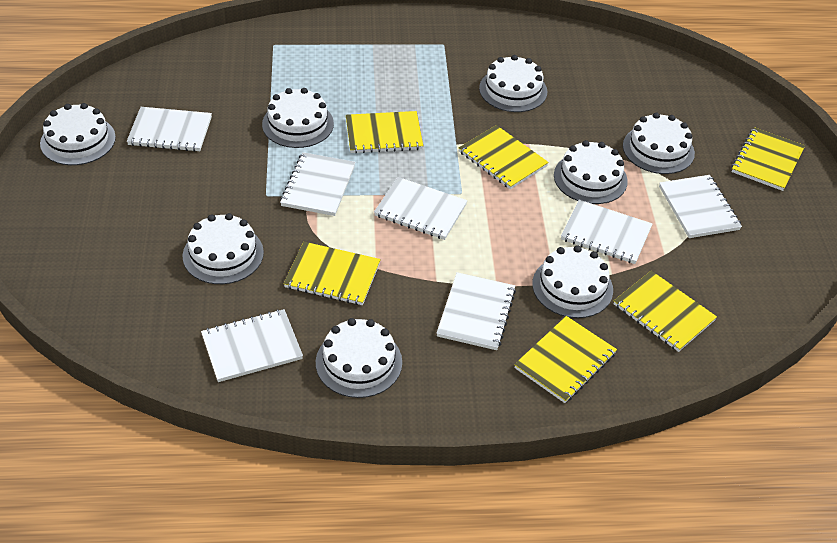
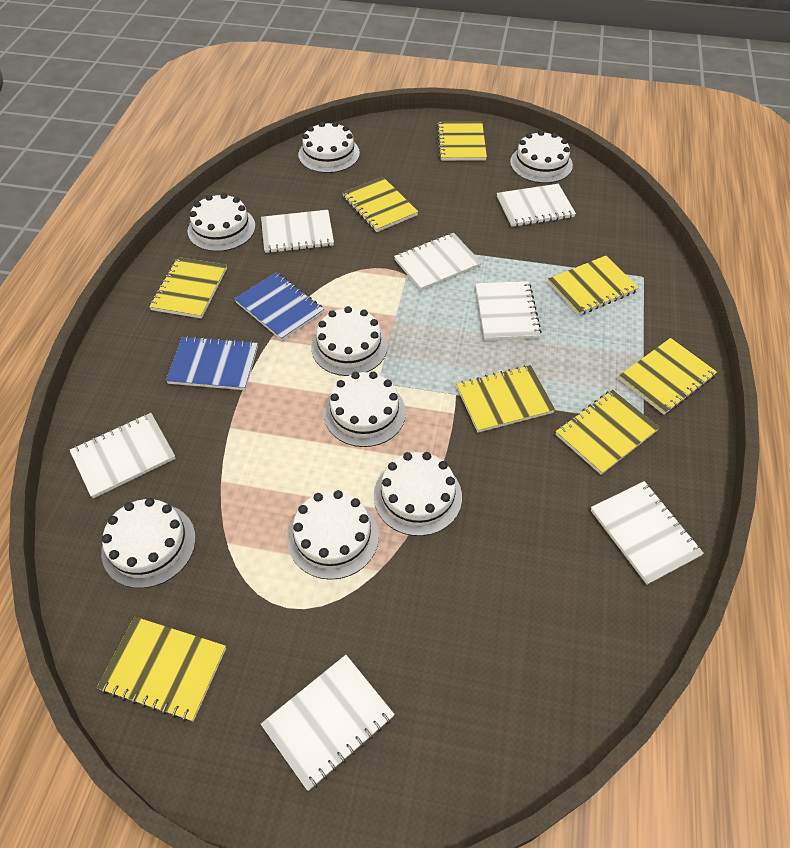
blue notebook: none = 0 -> [166,336,258,390] [235,272,324,341] = 2
yellow notebook: [284,242,381,305] [346,111,423,154] [459,125,549,189] [514,316,617,403] [614,271,717,352] [731,127,805,191] = 6 -> [97,617,226,722] [149,257,227,319] [342,177,418,232] [437,121,487,161] [456,365,555,433] [548,256,639,316] [556,390,660,475] [619,338,717,415] = 8

